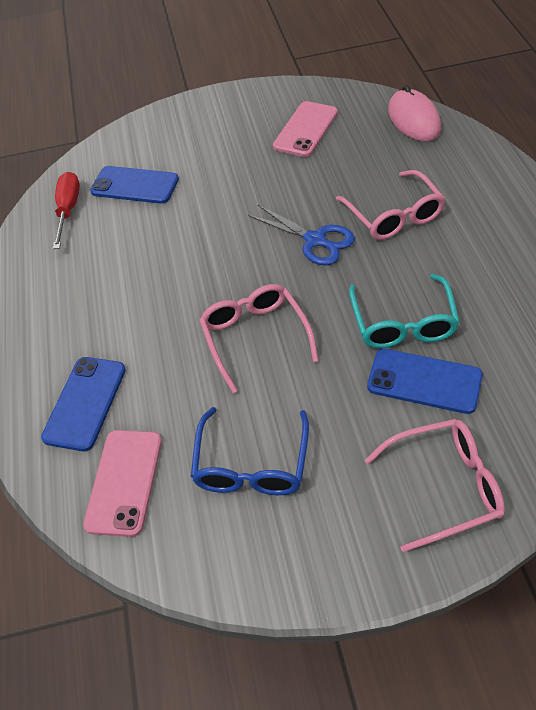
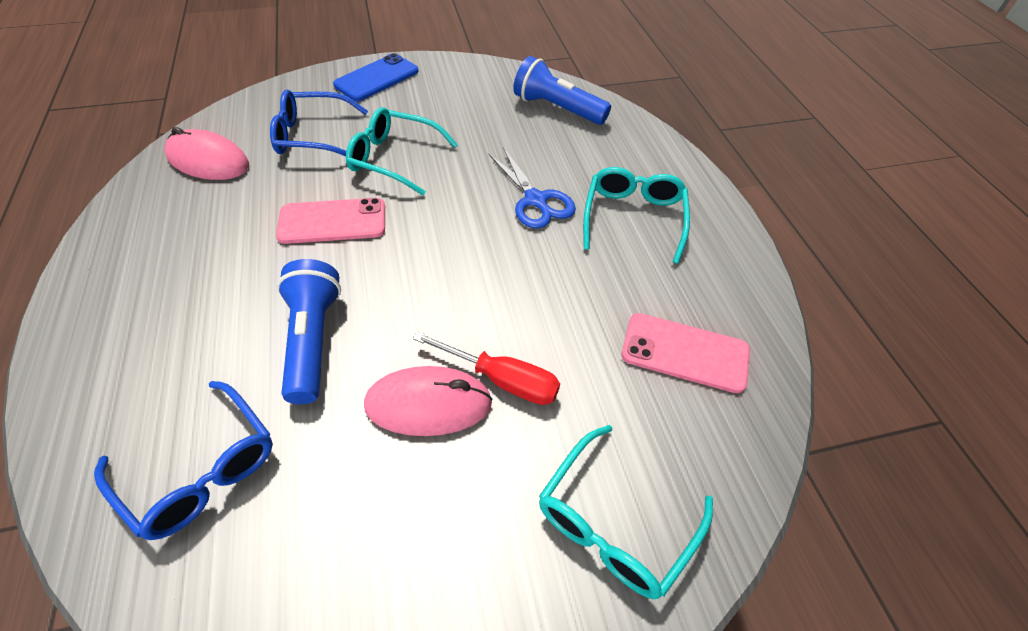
blue flashlight: none = 0 -> [277,259,341,404] [513,56,611,125] = 2
blue glasses: [191,407,309,495] = 1 -> [94,381,273,540] [270,90,368,157] = 2
blue phone: [41,357,126,451] [90,166,179,204] [367,349,483,414] = 3 -> [333,53,419,101] = 1
pink glasses: [199,284,319,393] [336,170,445,240] [365,419,505,552] = 3 -> none = 0
pink mouse: [388,85,441,142] = 1 -> [164,127,249,180] [364,366,493,436] = 2
turquoise glasses: [349,274,460,348] = 1 -> [346,107,458,196] [539,425,713,599] [583,167,690,264] = 3

